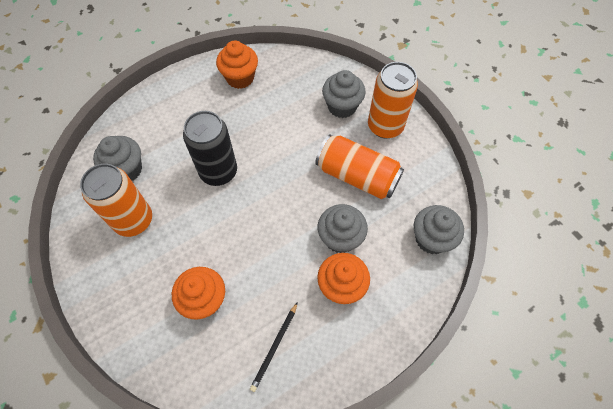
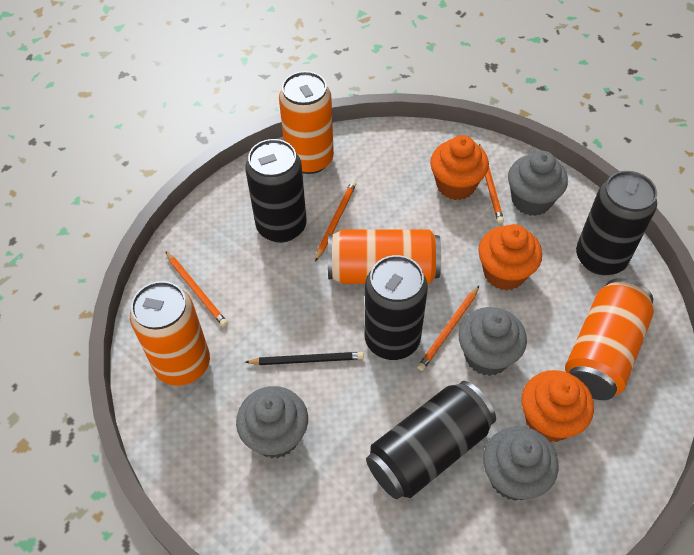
black can: [183,111,237,186] = 1 -> [245,139,307,243] [365,255,428,360] [366,381,496,499] [576,171,657,275] = 4
orange can: [80,164,152,237] [315,134,404,199] [368,62,418,138] = 3 -> [130,281,210,386] [279,71,334,174] [328,229,441,284] [565,278,654,400] = 4
orange pencil: none = 0 -> [165,251,228,327] [315,181,356,262] [417,286,479,371] [479,144,504,224] = 4

